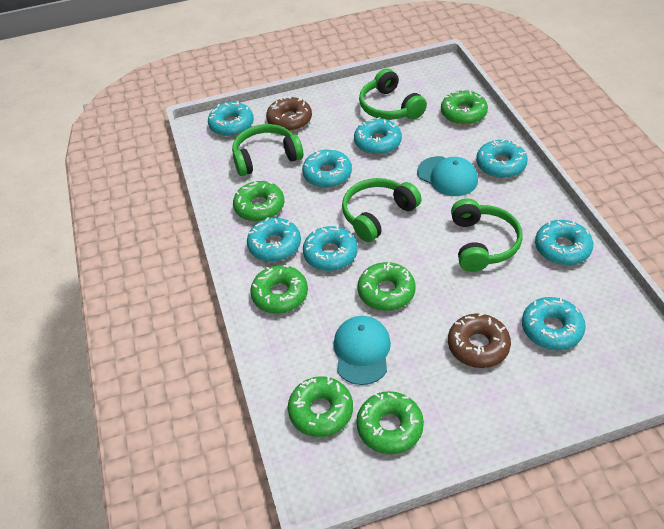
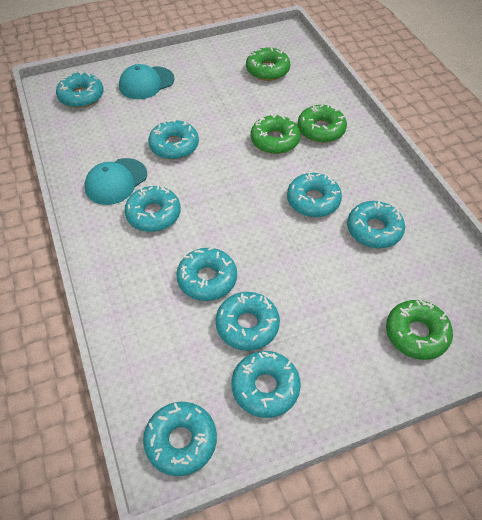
brown donut: [266,96,312,131] [448,313,511,368] = 2 -> none = 0
green donut: [233,180,284,221] [250,265,308,314] [288,376,353,437] [356,391,424,454] [358,262,415,311] [441,89,488,125] = 6 -> [246,46,290,81] [251,113,300,154] [298,104,347,143] [386,300,453,360] = 4
green headphones: [232,124,303,176] [342,178,422,242] [359,69,427,120] [451,199,523,272] = 4 -> none = 0
turquoise donut: [208,101,254,136] [247,217,301,262] [302,149,352,188] [303,225,358,271] [354,117,402,155] [476,140,528,178] [522,297,586,350] [535,220,593,265] = 8 -> [56,71,104,108] [124,186,181,232] [143,402,217,476] [148,119,199,160] [176,247,237,301] [216,292,280,351] [232,351,301,418] [287,173,342,217] [347,201,405,248] = 9

